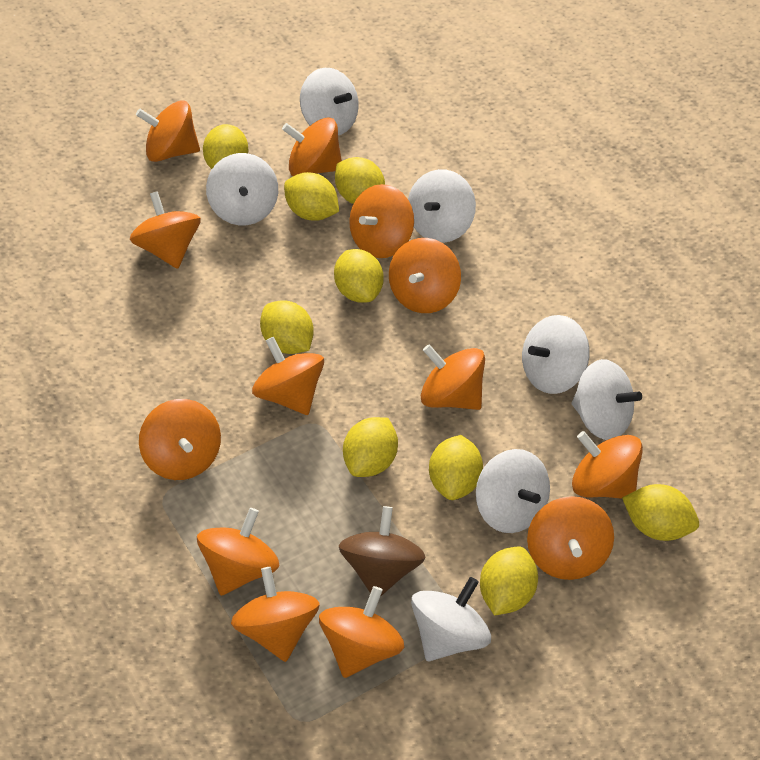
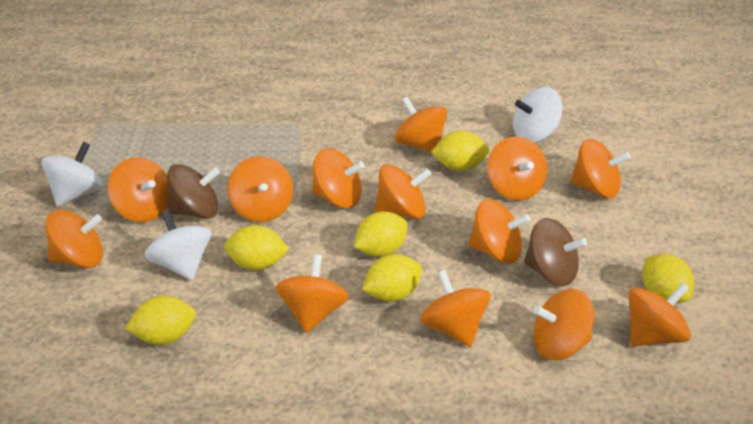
brown spinning top: [339,506,425,597] = 1 -> [167,164,220,219] [524,218,587,286] = 2
white spinning top: [206,153,278,225] [300,68,359,136] [408,169,476,243] [411,577,491,661] [476,449,550,533] [522,315,590,394] [572,359,642,440] = 7 -> [41,142,103,206] [145,209,211,280] [513,87,563,143] = 3
yellow lemon: [203,124,248,169] [260,300,314,354] [284,172,339,221] [334,249,384,303] [335,157,385,204] [343,417,398,477] [429,435,483,500] [480,546,538,616] [622,484,699,541] = 9 -> [125,296,196,345] [224,225,289,270] [354,211,408,257] [362,254,422,302] [431,130,489,171] [642,254,694,304] = 6

